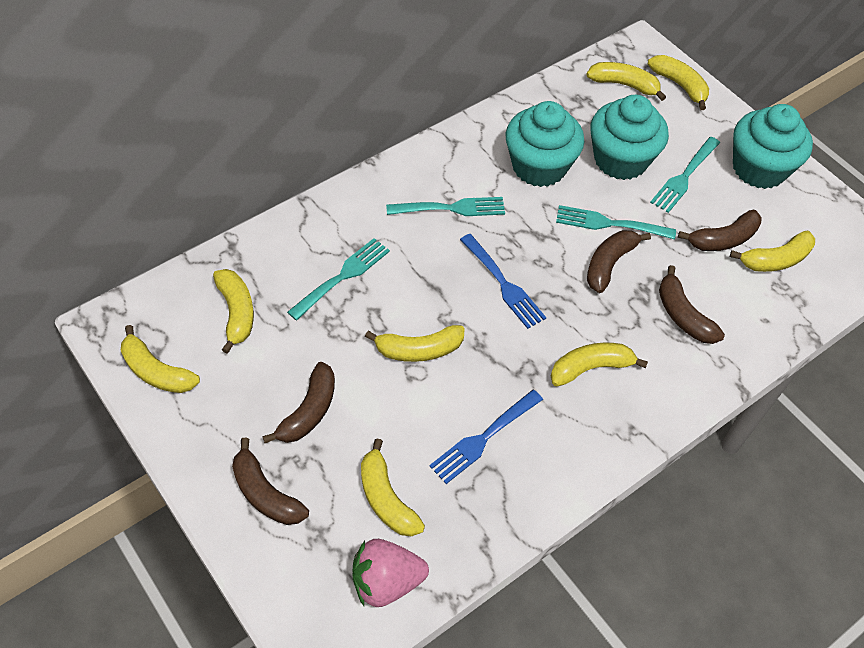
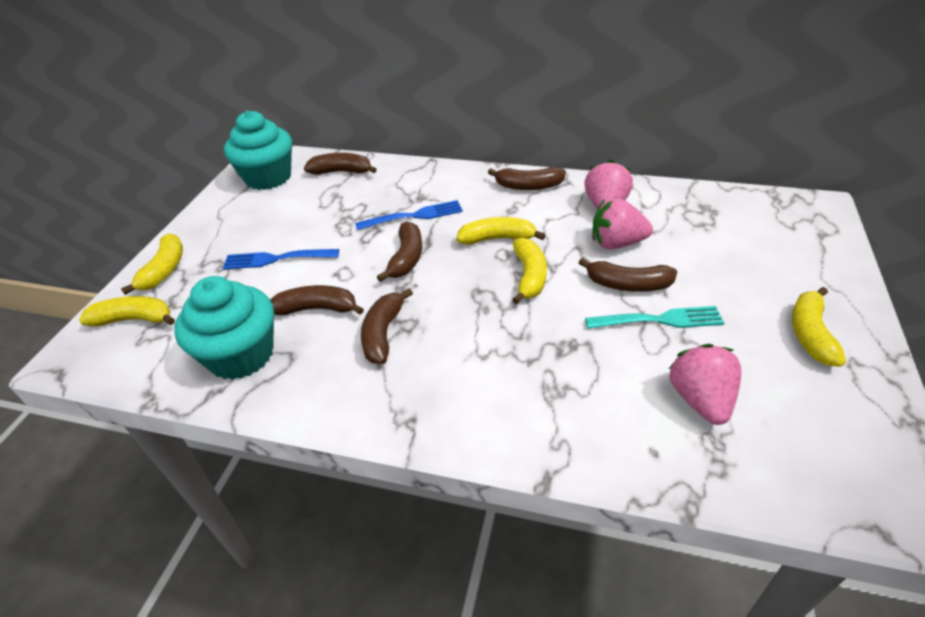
brown banana: [232,438,309,525] [262,362,335,443] [587,230,651,293] [659,265,725,344] [678,210,762,251] = 5 -> [270,285,364,315] [304,153,377,175] [361,288,413,364] [377,221,422,282] [488,167,566,190] [578,258,677,292] = 6
pink strawberry: [352,539,429,607] = 1 -> [584,160,633,209] [592,198,653,249] [669,344,741,425] = 3
turquoise cupcake: [505,101,584,187] [590,95,669,180] [733,104,813,189] = 3 -> [174,276,274,380] [224,110,292,190] = 2
turquoise fork: [287,238,390,321] [386,197,505,216] [556,205,676,239] [650,137,720,213] = 4 -> [585,306,724,329] = 1
yellow banana: [121,325,200,393] [213,269,254,354] [361,438,425,536] [365,325,465,362] [551,343,648,387] [586,62,666,101] [648,55,709,110] [730,231,815,272] = 8 -> [79,296,175,327] [121,233,183,295] [457,217,546,245] [512,237,547,304] [792,287,846,367] = 5

